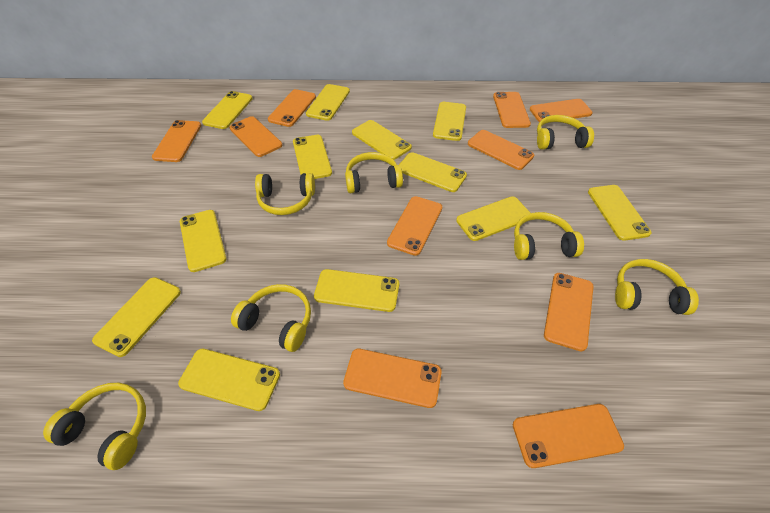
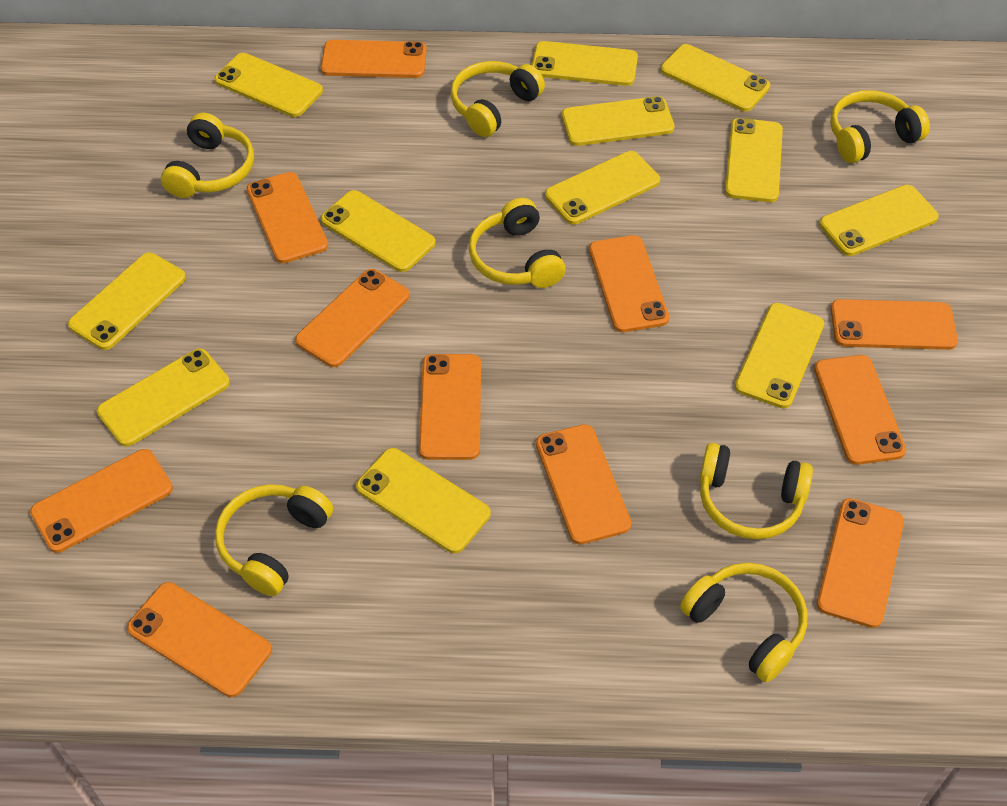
orange phone: [152,120,201,162] [229,116,282,157] [268,89,316,127] [343,349,442,408] [387,196,442,256] [468,130,534,170] [493,92,531,128] [513,404,624,468] [529,99,593,122] [544,273,593,351] = 10 -> [30,449,173,553] [127,582,272,697] [247,172,328,263] [295,269,410,367] [321,40,427,78] [419,354,481,460] [536,424,631,545] [589,235,669,332] [814,355,906,465] [817,498,904,628] [831,299,958,350] = 11

